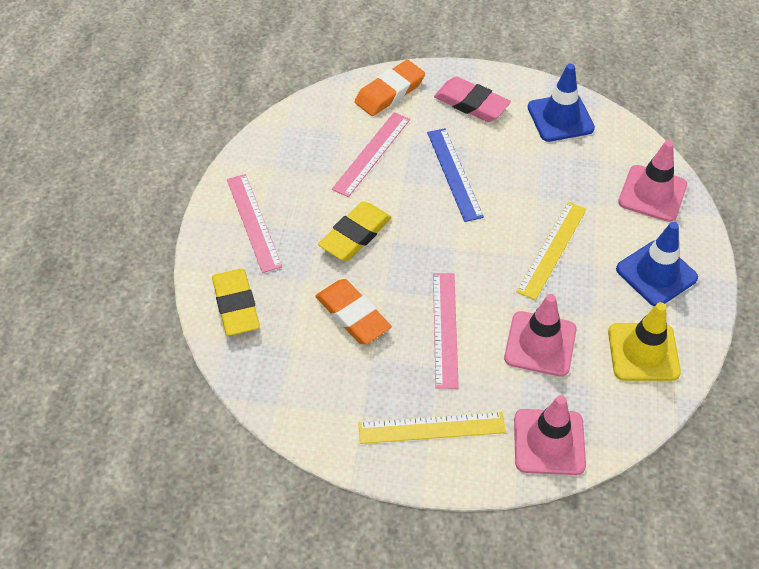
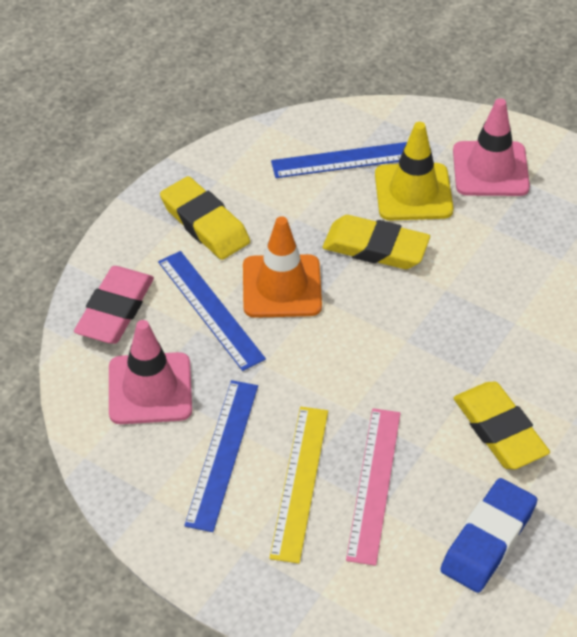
blue eraser: none = 0 -> [440,478,537,593] = 1
blue ruler: [427,128,484,222] = 1 -> [158,251,266,371] [184,380,258,532] [271,142,407,178] = 3
blue traffic cone: [528,63,595,142] [616,222,698,306] = 2 -> none = 0
orange eraser: [315,279,392,344] [355,60,425,116] = 2 -> none = 0
orange traffic cone: none = 0 -> [243,216,322,318] = 1
pink ruler: [227,174,282,273] [332,112,410,197] [433,273,459,389] = 3 -> [346,408,401,566] = 1
pink traffic cone: [504,294,577,377] [514,395,586,475] [618,140,687,222] = 3 -> [109,320,192,424] [453,98,530,196] = 2
yellow eraser: [212,269,260,336] [318,201,392,261] = 2 -> [160,176,250,260] [323,215,430,269] [454,382,550,469] = 3
yellow ruler: [358,412,506,444] [516,202,587,300] = 2 -> [270,407,328,563] = 1

